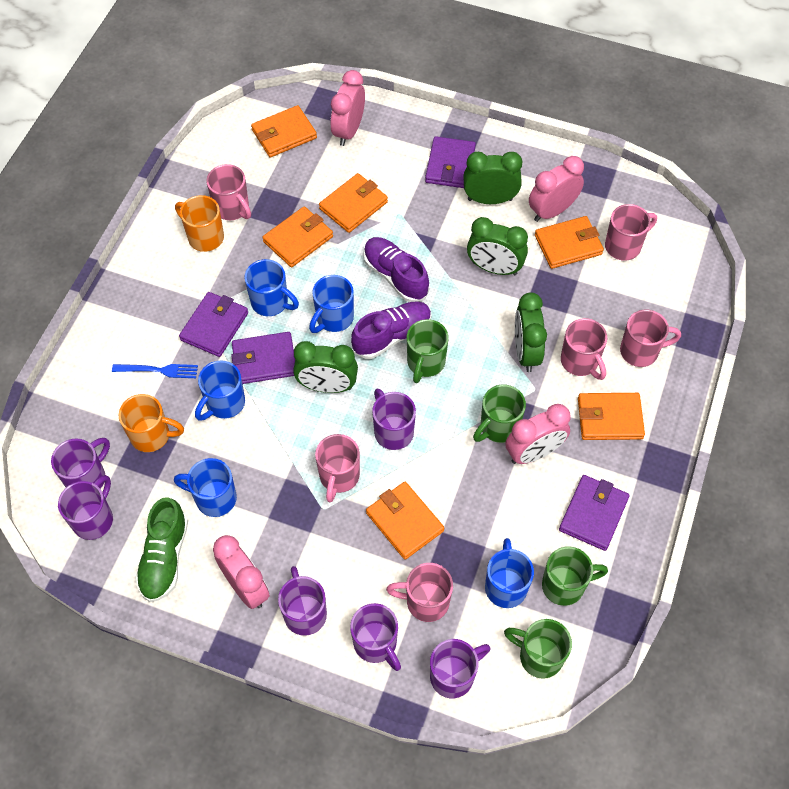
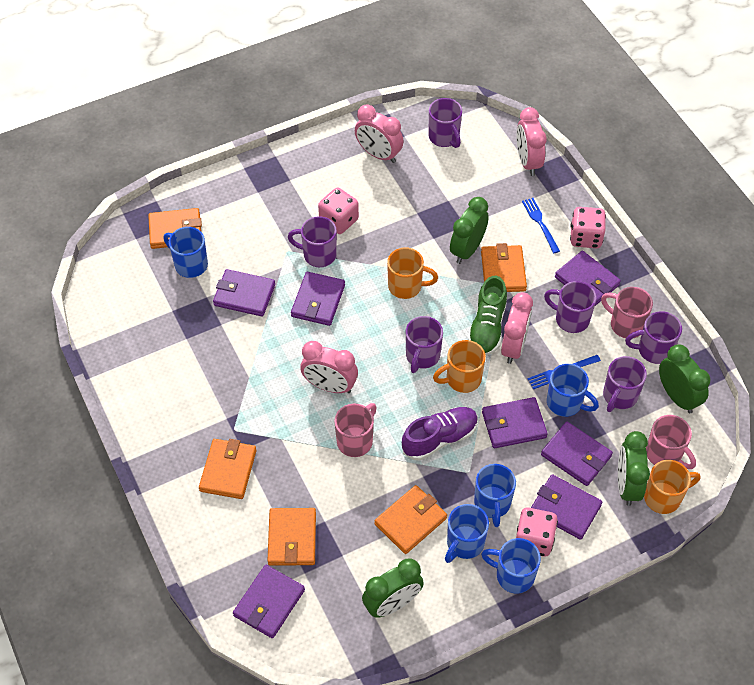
blue fork: [112,364,198,378] = 1 -> [522,198,560,253] [528,355,601,389] = 2
green mug: [407,319,449,383] [473,384,526,443] [504,619,572,679] [542,546,608,606] = 4 -> none = 0
orange mug: [119,394,184,452] [175,195,224,252] = 2 -> [387,247,438,299] [433,340,486,393] [644,460,700,514] = 3
orange wallet: [251,105,317,157] [262,206,333,267] [319,173,388,233] [366,482,444,560] [535,216,604,269] [578,393,645,440] = 6 -> [148,208,202,249] [199,439,257,499] [267,508,316,566] [374,485,447,554] [481,243,527,292] = 5
pink dice: none = 0 -> [318,188,359,234] [516,507,558,557] [570,207,606,248] = 3
pink mug: [206,164,251,220] [315,434,360,502] [386,563,453,622] [561,318,607,380] [605,204,657,261] [620,310,681,367] = 6 -> [334,403,377,457] [601,287,653,338] [646,415,696,469] = 3
purple shoe: [351,301,432,359] [363,237,429,302] = 2 -> [402,407,478,461] = 1
purple wallet: [179,292,248,357] [231,332,295,384] [425,136,476,188] [559,475,630,551] = 4 -> [213,269,275,316] [233,565,305,638] [291,272,345,326] [482,397,548,448] [531,474,602,540] [541,422,613,486] [555,251,621,306] = 7

